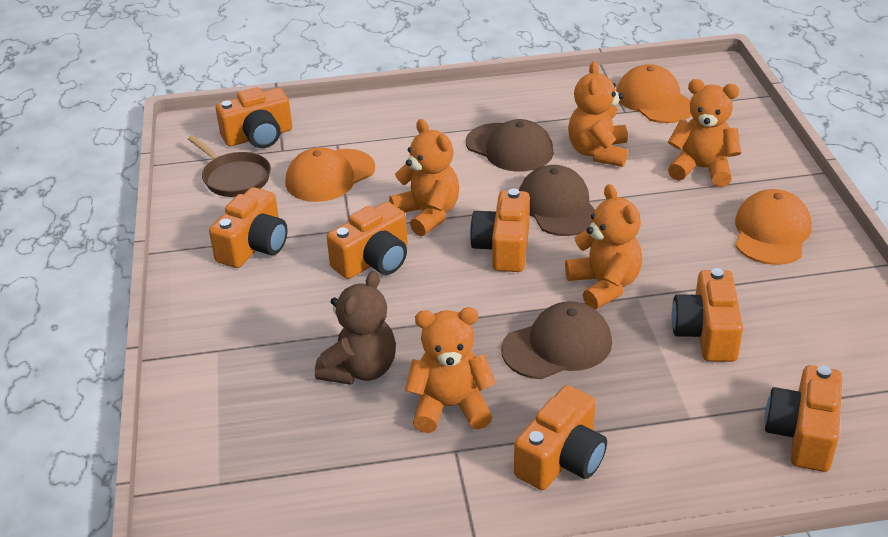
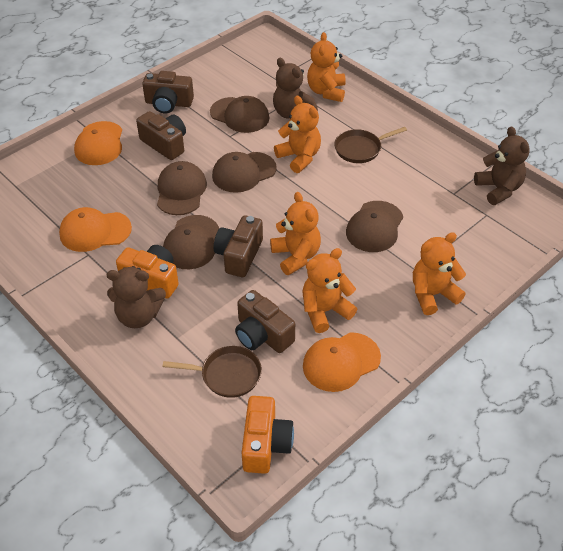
brown camera: none = 0 -> [136,111,186,160] [142,71,194,113] [214,215,263,277] [235,290,295,353] = 4
brown cap: [466,119,554,172] [501,301,612,379] [519,165,595,236] = 3 -> [157,161,207,215] [163,215,219,269] [210,96,270,133] [212,152,277,193] [346,201,403,252] = 5
brown pan: [188,135,271,197] = 1 -> [162,346,262,398] [334,127,407,163] = 2
brown teddy bear: [315,271,396,385] = 1 -> [107,266,166,328] [273,58,318,119] [474,126,530,205] = 3
orange camera: [209,187,287,268] [216,87,292,148] [327,202,408,279] [470,188,530,272] [514,385,607,490] [672,268,743,362] [765,365,842,472] = 7 -> [116,245,179,299] [242,396,294,474] = 2

